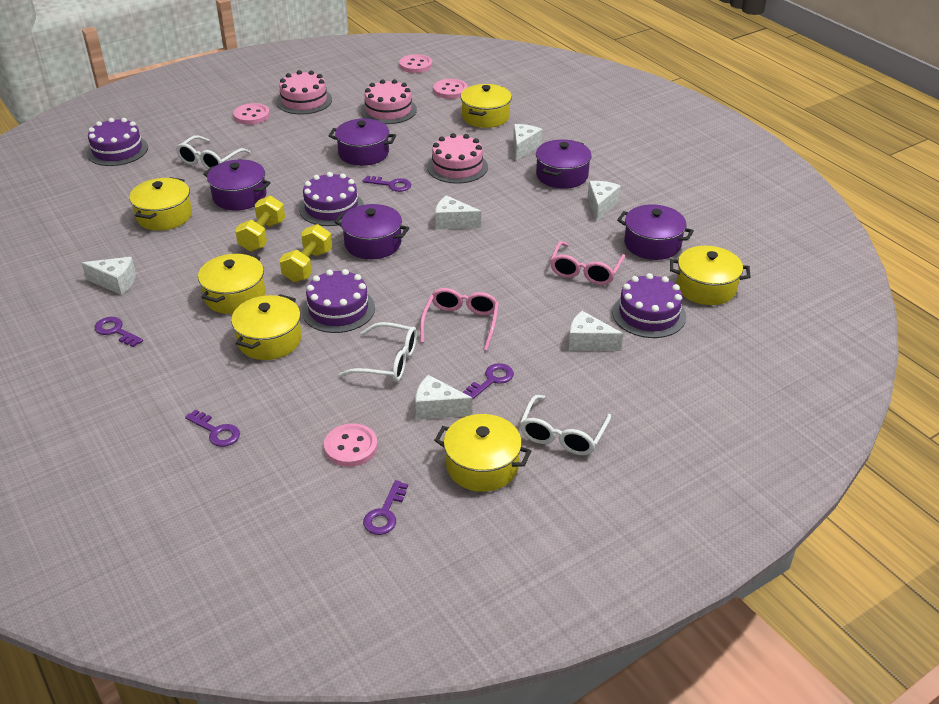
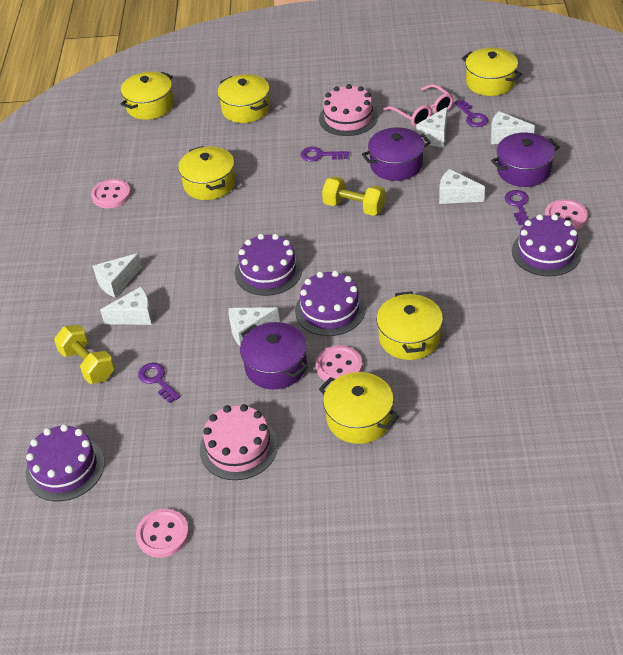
pink cake: [276,70,332,115] [361,79,417,124] [427,133,488,184] = 3 -> [200,404,278,480] [319,84,378,136] = 2
pink glasses: [420,288,499,351] [550,241,625,285] = 2 -> [383,84,453,127] = 1
purple key: [95,317,143,347] [185,409,240,447] [363,176,411,192] [363,480,408,535] [463,363,514,399] = 5 -> [138,363,180,403] [300,147,349,162] [454,100,488,127] [505,190,529,225] = 4
purple pot: [203,159,271,211] [329,118,396,166] [334,204,409,259] [536,140,592,189] [617,205,694,260] = 5 -> [240,322,308,389] [362,127,431,181] [491,133,560,187] = 3
white glasses: [176,135,251,169] [338,322,417,382] [520,395,611,455] = 3 -> none = 0

